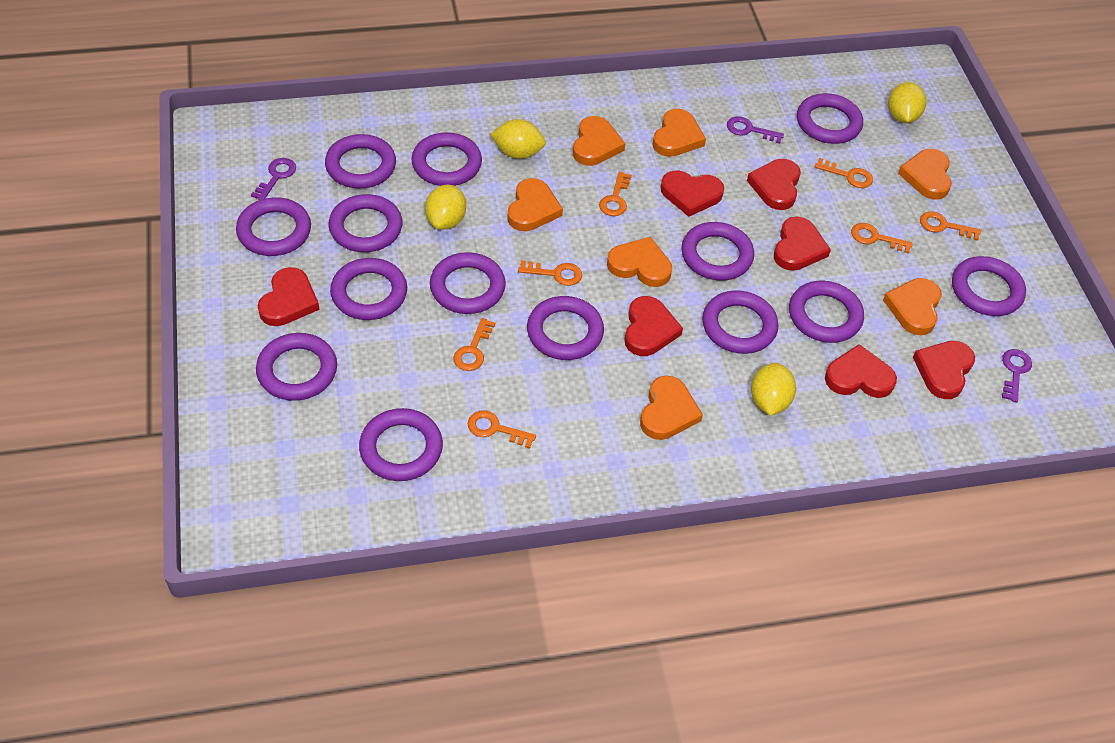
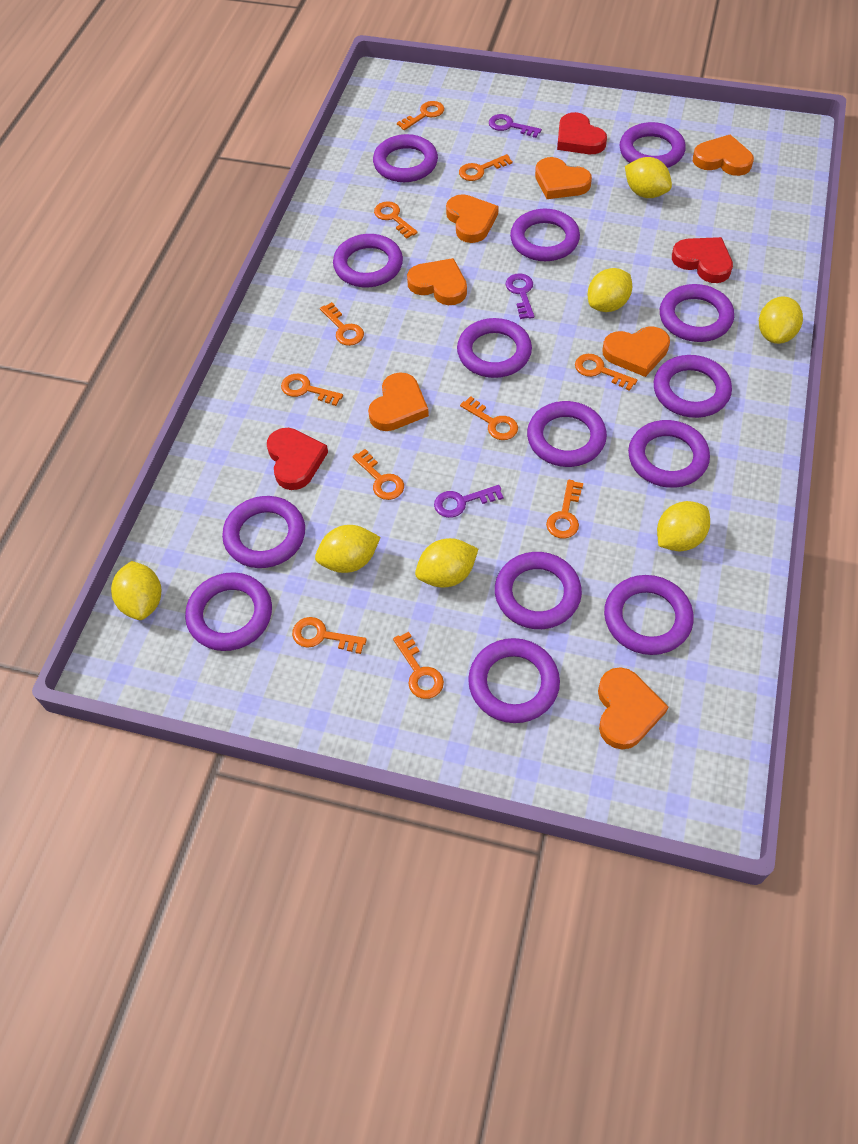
orange key: [453,318,495,371] [468,410,536,448] [518,260,582,286] [599,172,632,216] [815,158,873,188] [851,223,913,254] [920,211,981,240] = 7 -> [281,374,343,406] [292,617,367,654] [320,302,364,346] [352,449,404,500] [374,201,418,239] [393,632,444,699] [397,101,444,130] [459,154,513,181] [460,396,518,440] [546,480,583,539] [575,354,637,391] = 11
red heart: [258,267,320,326] [624,296,683,356] [661,171,724,217] [747,159,801,210] [774,217,831,271] [825,344,897,398] [913,341,975,399] = 7 -> [267,428,328,490] [557,112,607,154] [672,237,733,283] = 3
yellow lemon: [425,185,466,230] [490,119,546,159] [751,363,796,416] [888,82,926,123] = 4 -> [111,561,161,620] [315,525,381,573] [415,538,478,587] [588,268,632,312] [625,157,672,198] [657,501,710,551] [759,296,803,344] = 7

